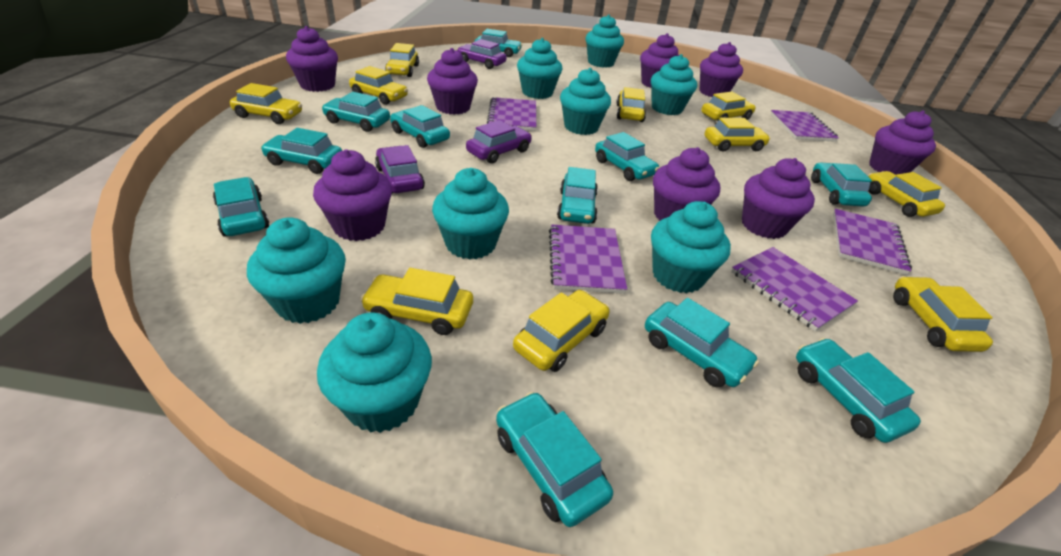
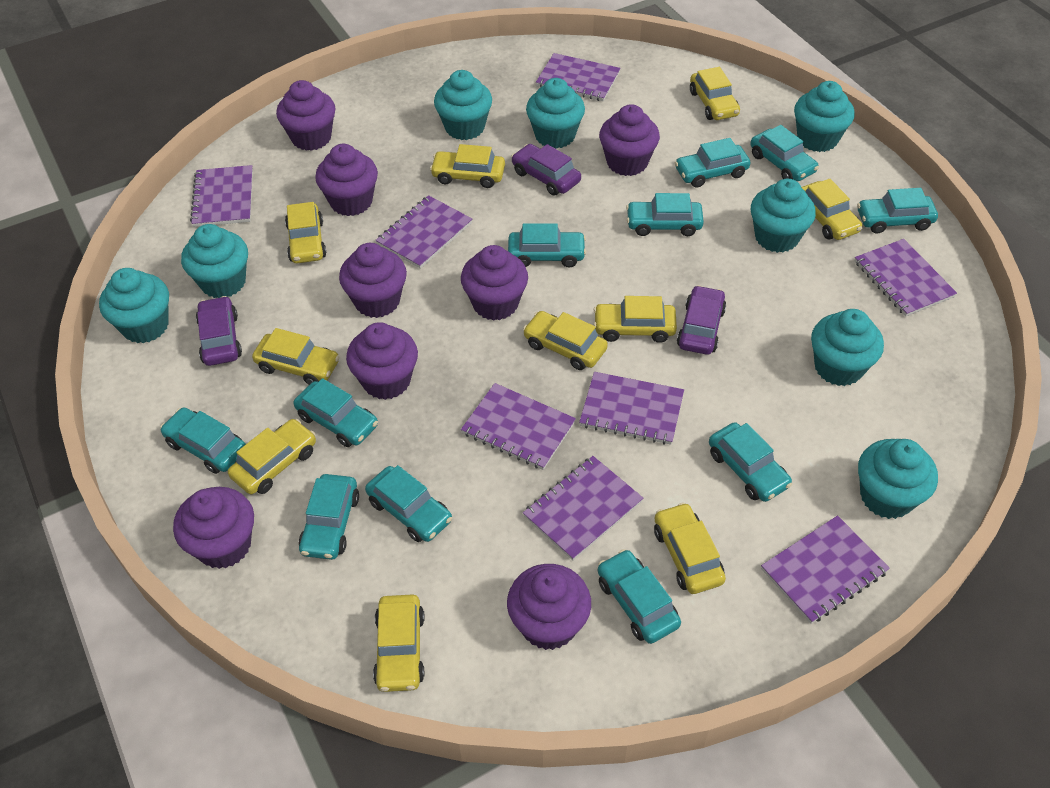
purple notebook: [487,97,536,131] [549,225,627,294] [731,247,858,331] [770,110,839,142] [833,209,912,275] = 5 -> [190,165,253,227] [375,195,472,269] [461,383,576,470] [523,456,643,561] [536,53,620,101] [579,372,684,445] [761,515,890,624] [855,239,957,317] = 8

